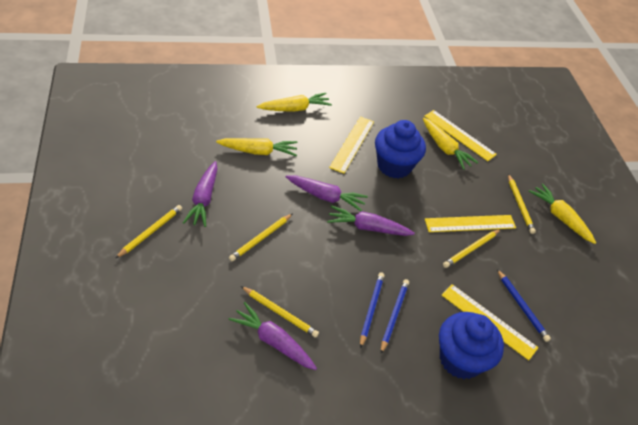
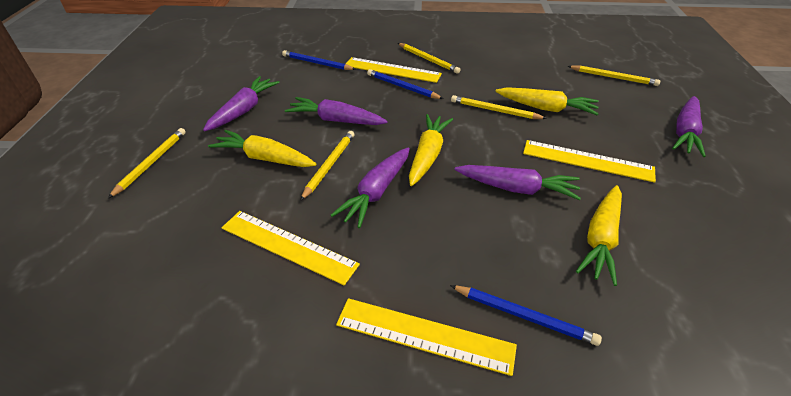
blue cupcake: [375,120,426,179] [439,312,504,379] = 2 -> none = 0
purple carrot: [183,161,218,227] [228,302,317,370] [286,175,368,211] [327,205,415,236] = 4 -> [203,76,280,131] [285,97,388,125] [330,147,410,228] [455,165,581,200] [672,96,706,157] = 5

